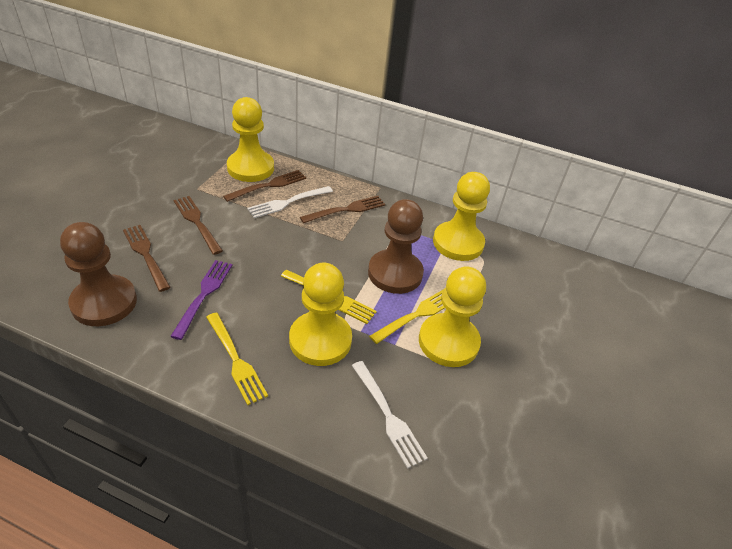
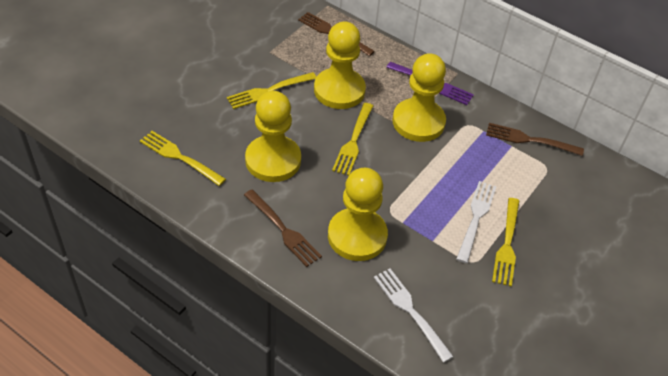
brown fork: [123,225,171,292] [174,196,223,255] [223,170,306,202] [300,196,385,223] = 4 -> [244,189,322,267] [298,12,375,56] [486,123,584,156] = 3
brown pawn: [60,222,137,326] [368,199,424,294] = 2 -> none = 0
yellow fork: [206,312,268,405] [281,270,377,324] [369,289,445,344] = 3 -> [140,131,226,186] [227,72,316,109] [332,103,373,176] [492,198,519,287] = 4

